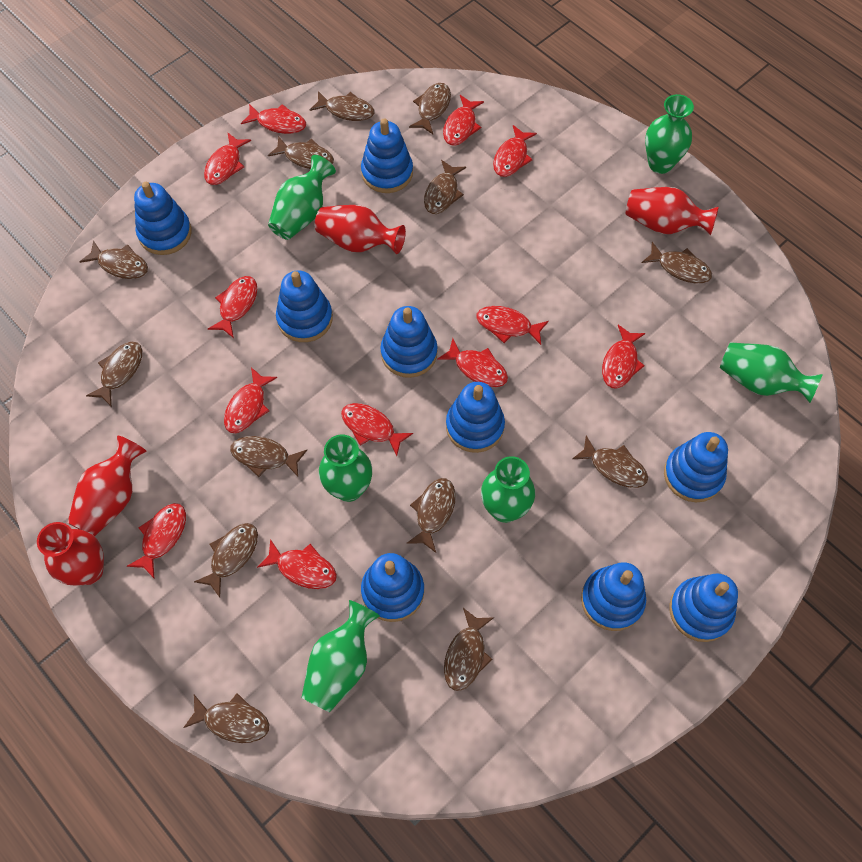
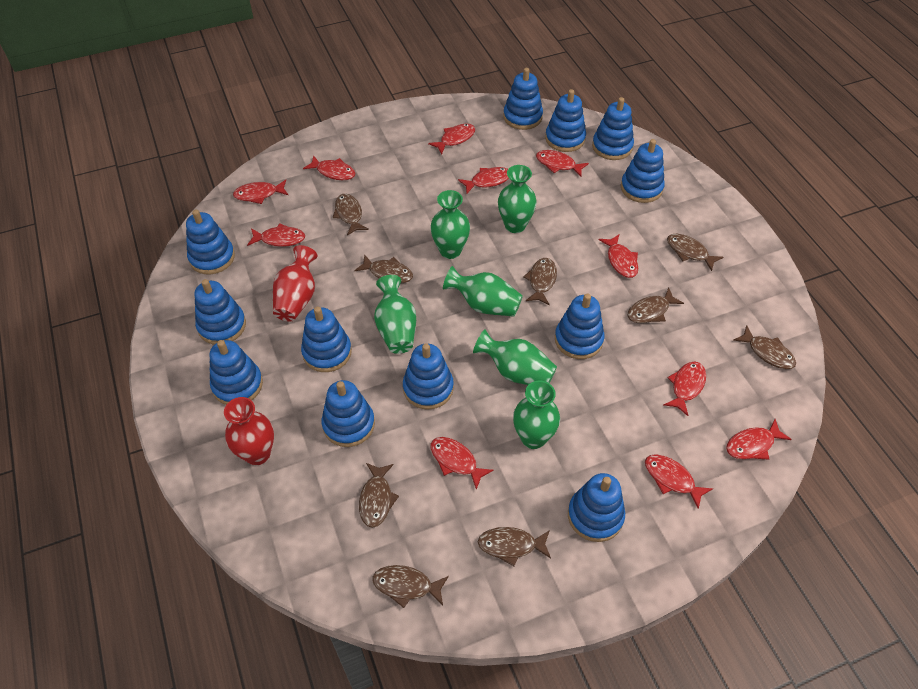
blue stacking toy: [134,182,192,255] [276,270,333,342] [361,119,413,193] [361,553,424,622] [381,306,437,378] [446,382,505,453] [581,562,646,631] [664,432,728,502] [669,573,738,642] = 9 -> [186,209,235,274] [195,279,246,345] [209,340,263,405] [301,307,352,372] [322,380,375,447] [403,344,454,410] [503,68,543,130] [545,89,586,152] [555,294,604,359] [568,473,625,542] [592,97,634,160] [621,139,665,203] = 12
brown fish: [80,240,148,279] [86,342,142,407] [183,693,269,743] [194,523,258,597] [230,436,307,477] [268,136,334,169] [310,91,375,121] [406,478,456,553] [409,83,451,134] [424,160,466,214] [444,608,494,691] [572,435,648,488] [641,242,712,283] = 13 -> [333,194,369,235] [354,254,413,283] [359,463,399,528] [373,565,449,608] [478,527,551,566] [523,258,557,305] [627,288,684,323] [667,234,724,271] [733,325,796,369] = 9
red fish: [127,503,186,579] [204,132,251,185] [208,276,257,338] [224,367,277,433] [241,104,306,134] [257,539,337,589] [341,403,413,456] [437,338,508,387] [443,95,484,146] [477,306,549,345] [493,125,537,177] [602,325,646,389] = 12 -> [233,180,288,204] [247,223,305,247] [303,155,356,180] [428,124,475,155] [431,437,494,490] [458,167,509,194] [536,150,589,177] [599,235,638,278] [645,454,713,509] [664,361,706,416] [726,419,792,460] = 11
red vase: [37,522,104,586] [68,435,146,536] [315,205,406,254] [626,187,719,235] = 4 -> [224,397,274,465] [273,245,318,322] = 2

